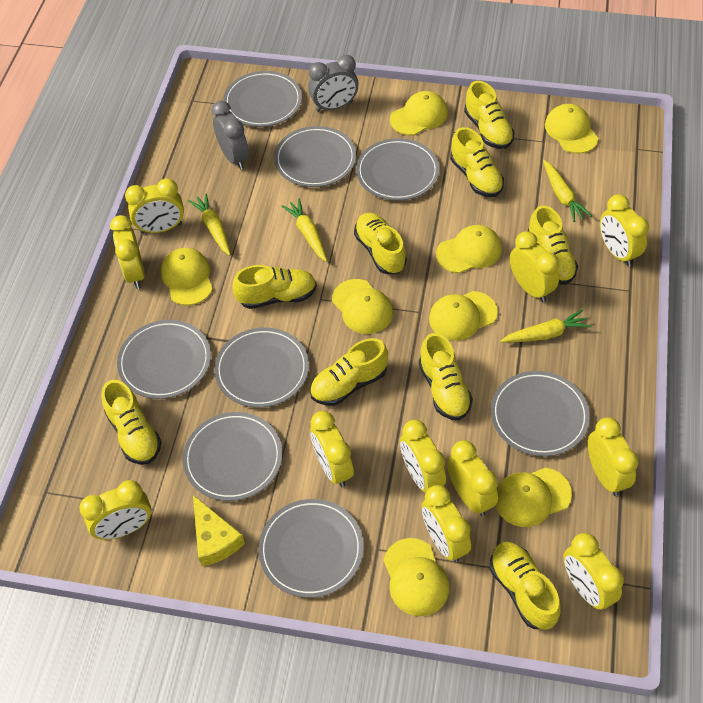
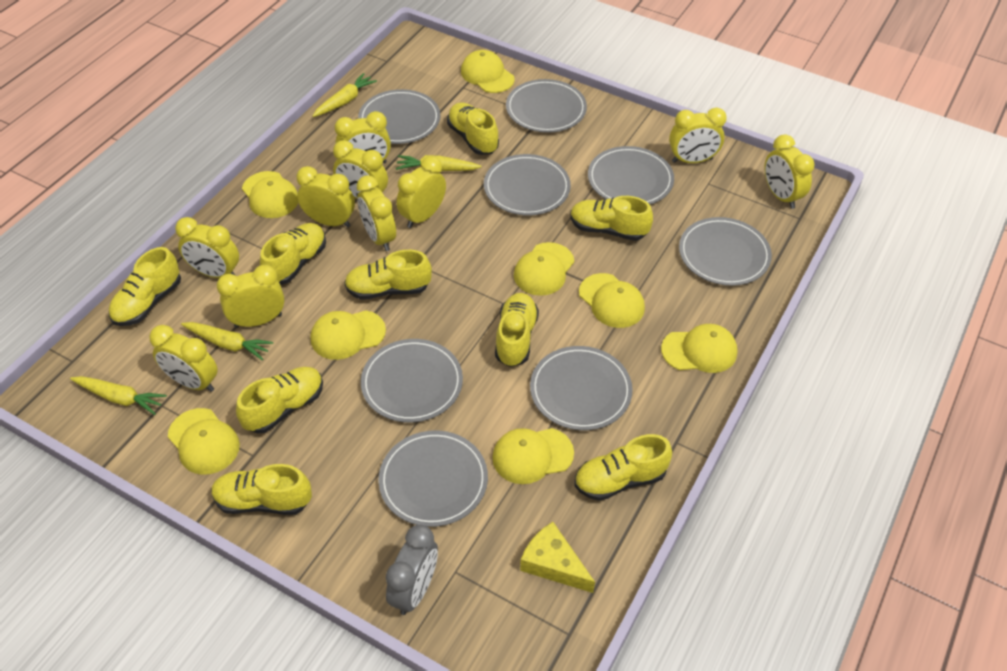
grey clock: [211,101,249,169] [308,55,359,112] = 2 -> [386,525,438,615] = 1
yellow clock: [79,480,152,540] [110,215,145,289] [125,178,184,234] [310,411,354,487] [400,420,446,493] [421,485,471,562] [447,440,498,516] [510,231,559,302] [563,533,624,610] [588,417,639,496] [600,194,649,267] = 11 -> [149,325,218,392] [175,217,239,278] [217,265,285,328] [297,166,355,228] [333,140,388,199] [335,111,391,164] [356,175,396,251] [396,156,446,228] [669,108,727,163] [764,134,815,209] = 10

